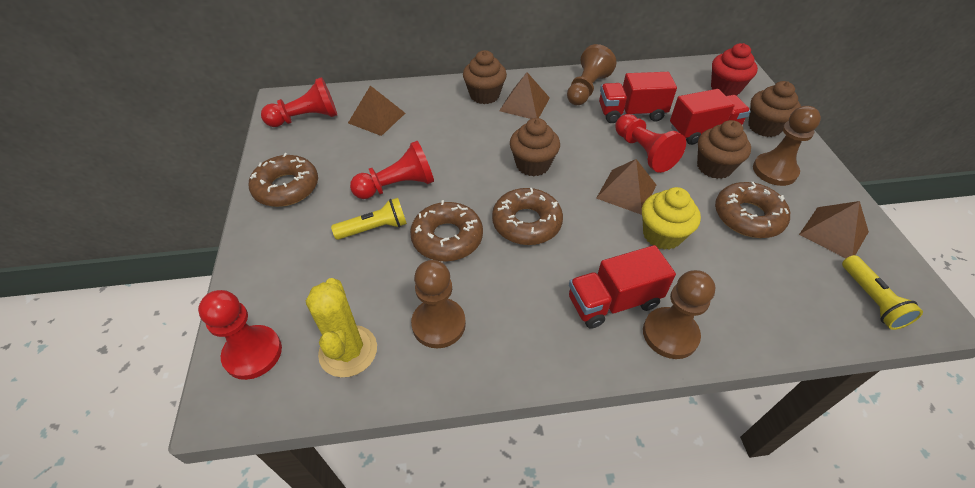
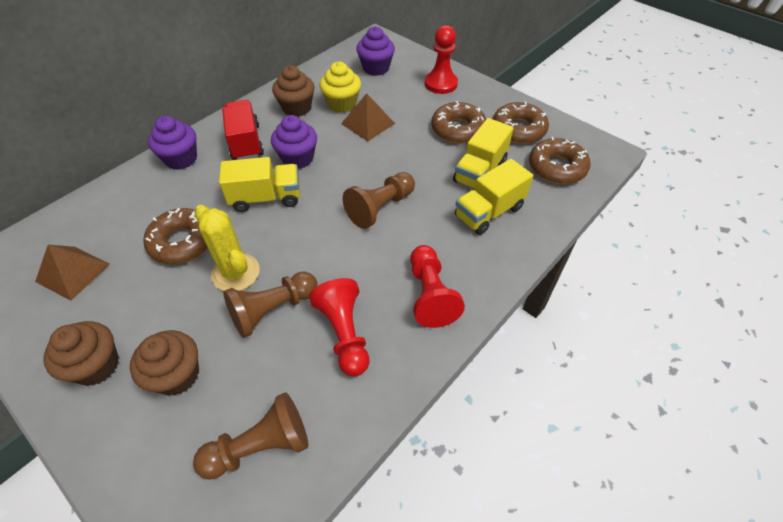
brown cupcake: [463,50,507,104] [510,118,560,176] [697,120,751,179] [748,81,801,137] = 4 -> [43,321,119,386] [130,330,199,396] [272,65,315,117] = 3
brown pawn: [411,260,466,348] [567,44,616,105] [643,270,715,359] [753,106,821,186] = 4 -> [193,392,308,480] [223,271,317,338] [343,172,415,229] = 3
brown pyramid: [348,86,405,136] [499,72,550,119] [596,159,656,215] [799,201,869,258] = 4 -> [35,245,109,301] [341,93,395,141] = 2
purple cupcake: none = 0 -> [148,116,197,170] [271,115,317,169] [356,27,395,76] = 3
red cupcake: [711,43,758,96] = 1 -> none = 0
red pawn: [198,290,282,380] [261,77,337,127] [350,141,434,199] [615,114,686,173] = 4 -> [309,278,369,377] [410,245,465,328] [425,25,458,94] = 3
red truck: [569,245,676,329] [599,72,677,123] [670,89,751,145] = 3 -> [222,100,264,160] = 1
yellow flashlight: [331,198,407,240] [842,255,923,330] = 2 -> none = 0
yellow truck: none = 0 -> [219,157,300,212] [453,118,514,189] [455,159,533,235] = 3

